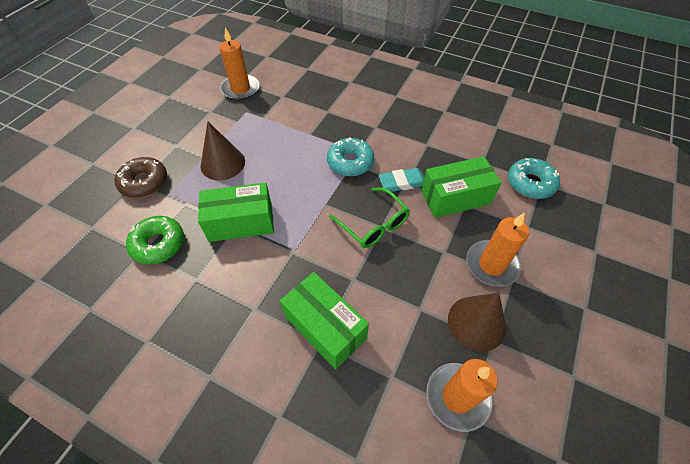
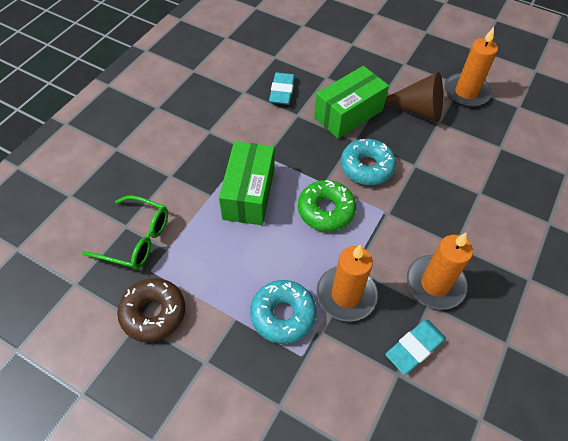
brown cone: [201,121,245,180] [448,293,506,352] = 2 -> [385,72,443,123] = 1
green box: [198,183,274,242] [280,272,369,369] [421,156,502,218] = 3 -> [219,141,274,225] [314,66,389,139] = 2
turquoise eraser: [379,168,424,192] = 1 -> [269,72,295,105] [386,319,446,375] = 2

